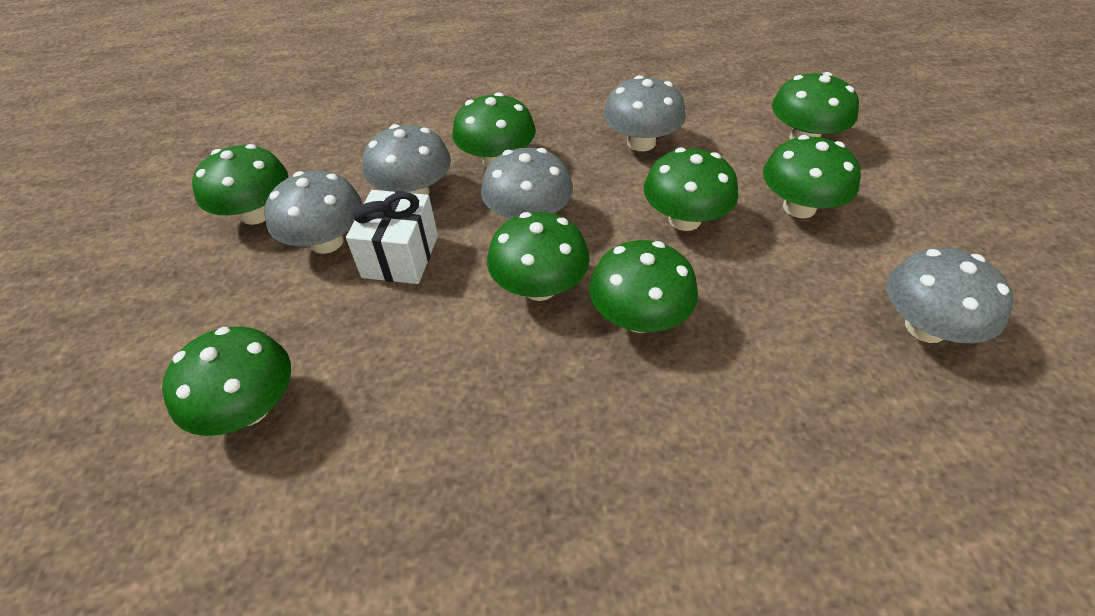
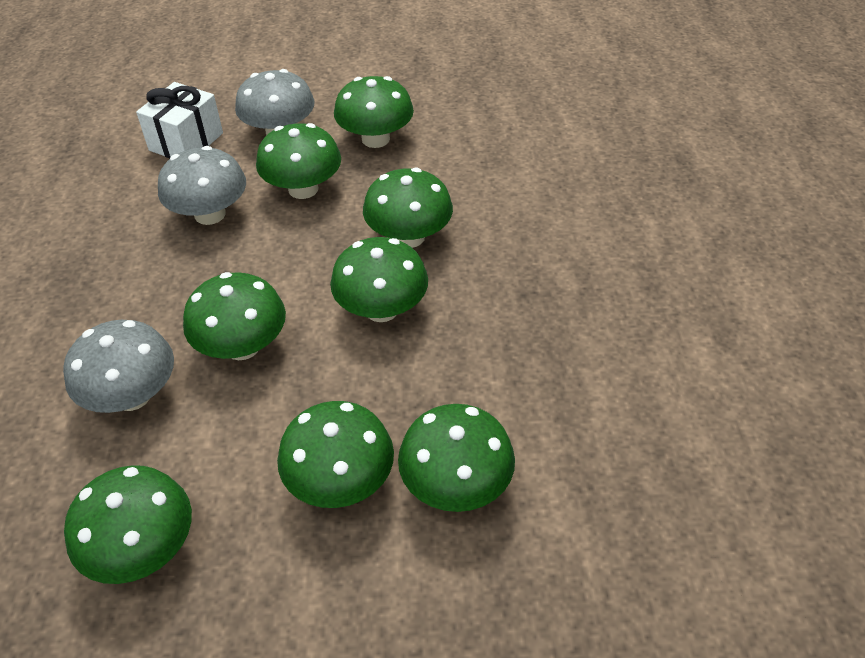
grey mushroom: [265,171,363,254] [363,124,451,195] [481,148,573,219] [604,75,686,151] [887,248,1014,343] = 5 -> [63,320,174,413] [158,146,246,225] [235,69,314,136] = 3

